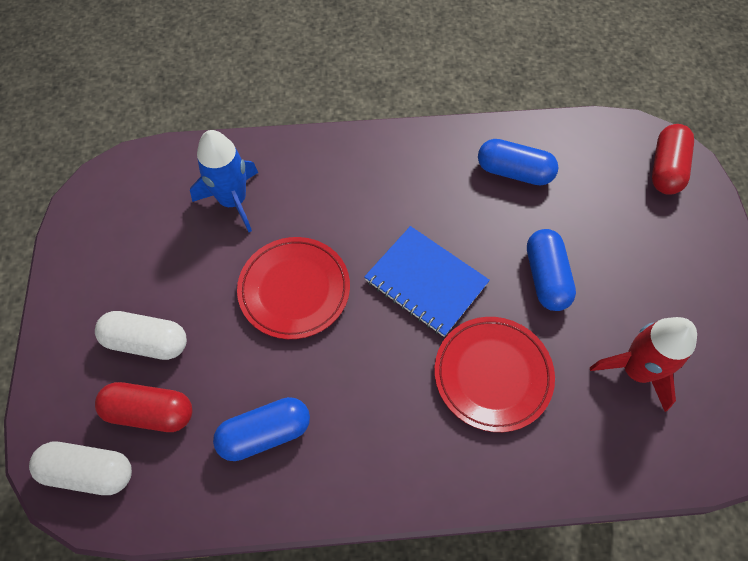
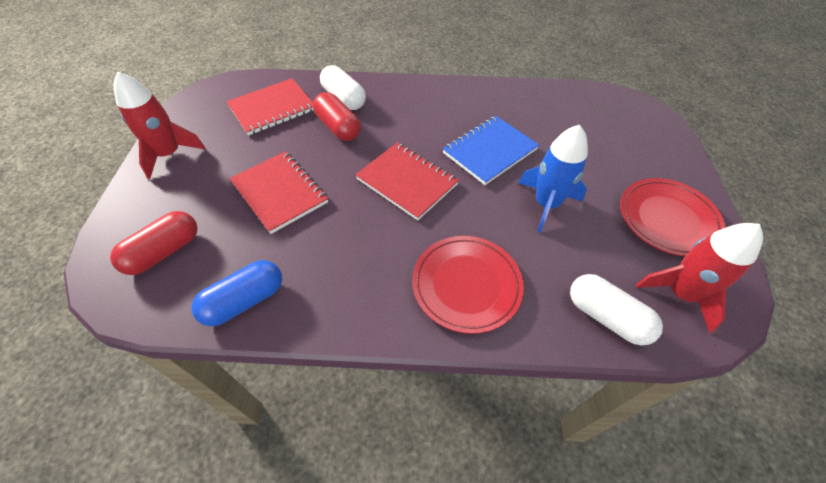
blue capsule: [213,397,310,461] [478,139,559,186] [527,229,576,311] = 3 -> [191,260,282,326] = 1
red notebook: none = 0 -> [226,78,314,136] [229,151,328,234] [355,143,459,220] = 3
red rocket: [590,317,697,412] = 1 -> [114,72,205,179] [636,223,763,333] = 2

